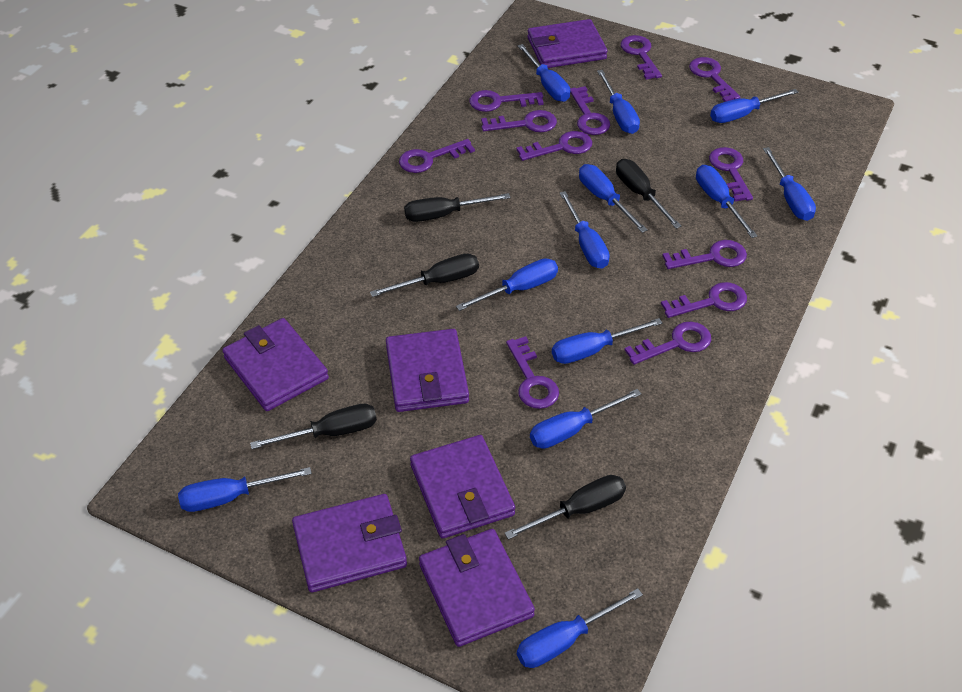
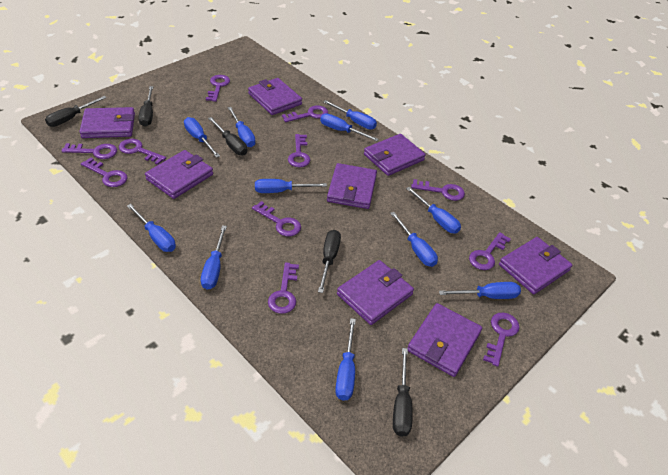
blue screwdriver: [178,467,312,512] [456,258,558,311] [517,588,643,668] [518,44,570,102] [530,389,641,449] [552,318,663,364] [560,191,610,269] [579,164,648,233] [597,70,640,134] [696,165,757,238] [710,89,798,123] [763,147,816,221] = 12 -> [127,204,176,252] [184,117,220,158] [201,225,227,290] [228,107,256,147] [255,179,327,193] [320,114,379,141] [323,100,377,129] [335,318,356,401] [390,212,438,267] [406,187,461,233] [439,282,521,299] = 11
purple key: [399,139,475,173] [469,90,544,112] [481,110,557,132] [506,336,559,409] [516,131,592,161] [570,86,610,135] [621,35,662,80] [624,322,711,365] [661,282,747,318] [662,240,747,269] [689,57,740,102] [709,147,753,202] = 12 -> [62,143,117,159] [81,157,128,187] [119,139,166,165] [206,75,230,102] [252,201,301,236] [268,262,299,314] [282,106,328,122] [288,134,310,167] [411,179,465,201] [469,232,511,270] [483,313,520,367] = 11
purple wallet: [222,318,329,411] [292,494,407,592] [386,329,469,412] [410,435,515,538] [419,529,535,647] [527,19,608,68] = 6 -> [79,107,135,138] [145,150,213,199] [248,78,302,115] [327,163,377,209] [337,260,414,325] [364,134,426,176] [407,303,482,377] [499,237,572,294] = 8

